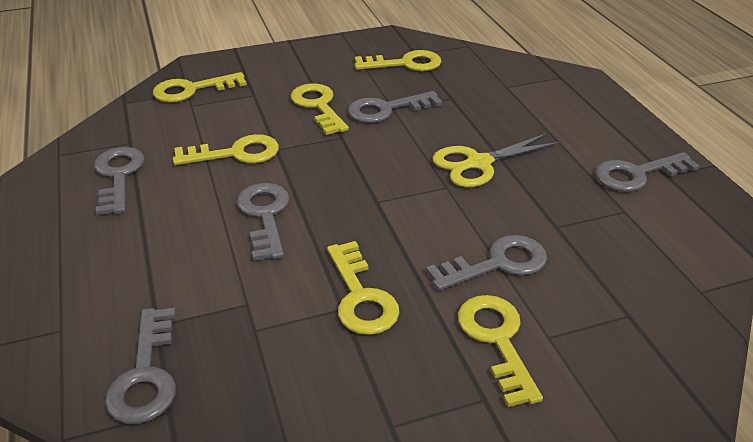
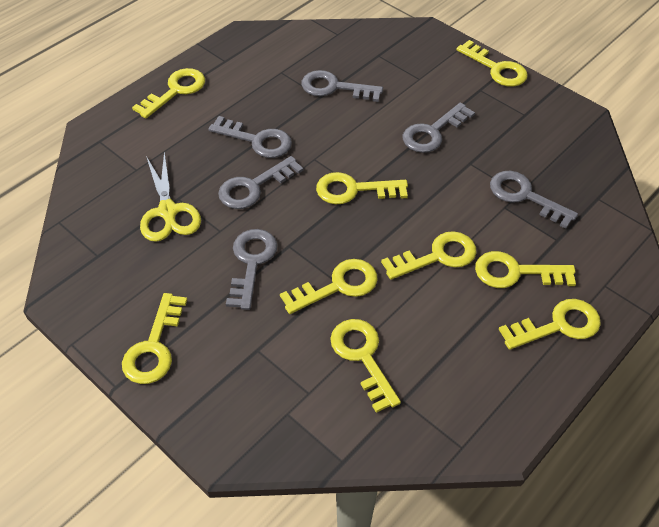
yellow key: [153,72,247,102] [173,134,279,165] [291,84,349,135] [327,241,400,335] [355,50,441,71] [458,295,543,407] = 6 -> [122,293,187,384] [132,68,205,118] [280,259,378,314] [316,172,408,204] [330,319,401,413] [381,231,477,280] [456,40,528,87] [475,251,576,288] [498,299,601,350] = 9

